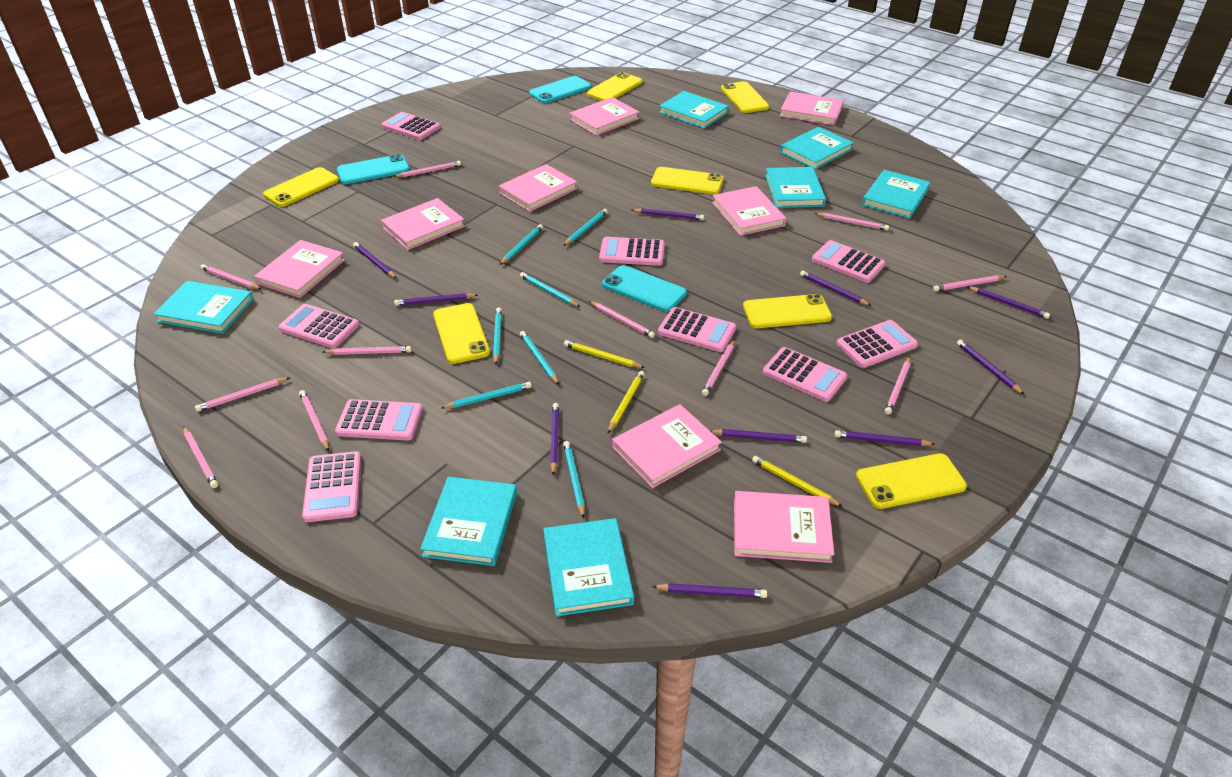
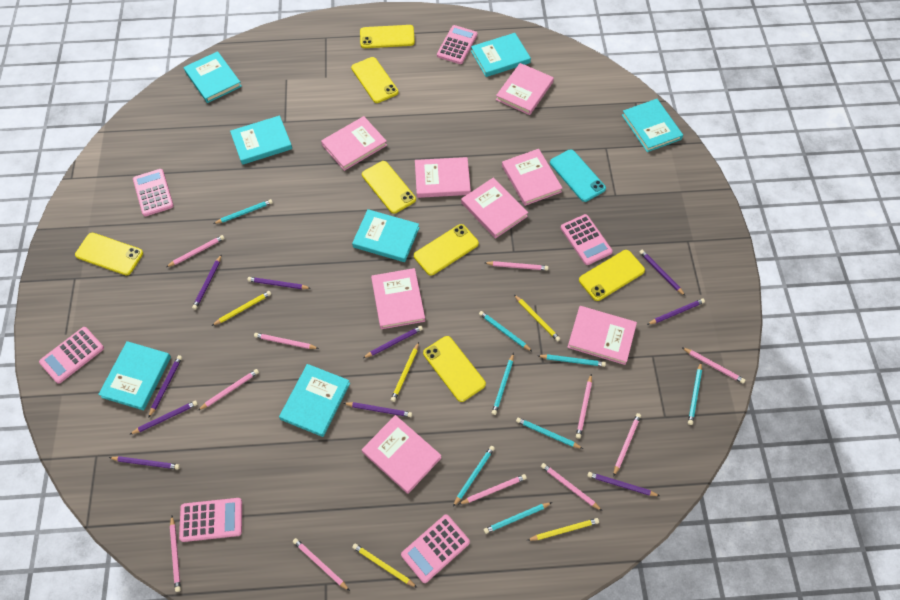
pink calculator: [278,304,359,348] [302,451,361,522] [335,399,423,441] [382,112,440,140] [599,237,665,266] [658,307,736,352] [763,347,847,402] [812,240,886,283] [836,320,918,368] = 9 -> [39,327,104,384] [133,169,174,216] [179,498,242,542] [401,514,470,583] [437,25,477,64] [561,214,613,265] = 6
turquoise pencil: [441,382,532,409] [493,307,502,365] [500,224,543,265] [520,272,580,307] [520,331,559,385] [563,209,608,246] [563,441,585,518] = 7 -> [213,199,273,224] [453,446,495,507] [479,311,533,352] [484,502,552,534] [492,353,514,415] [516,417,583,449] [537,354,606,367] [688,362,702,425] = 8
turquoise phone: [337,154,410,184] [529,76,591,103] [602,265,687,312] = 3 -> [550,149,606,202] = 1
yellow pencil: [564,340,645,368] [608,371,645,433] [752,456,843,507] = 3 -> [212,291,271,326] [352,543,417,588] [391,342,419,402] [514,295,560,341] [527,518,599,541] = 5

